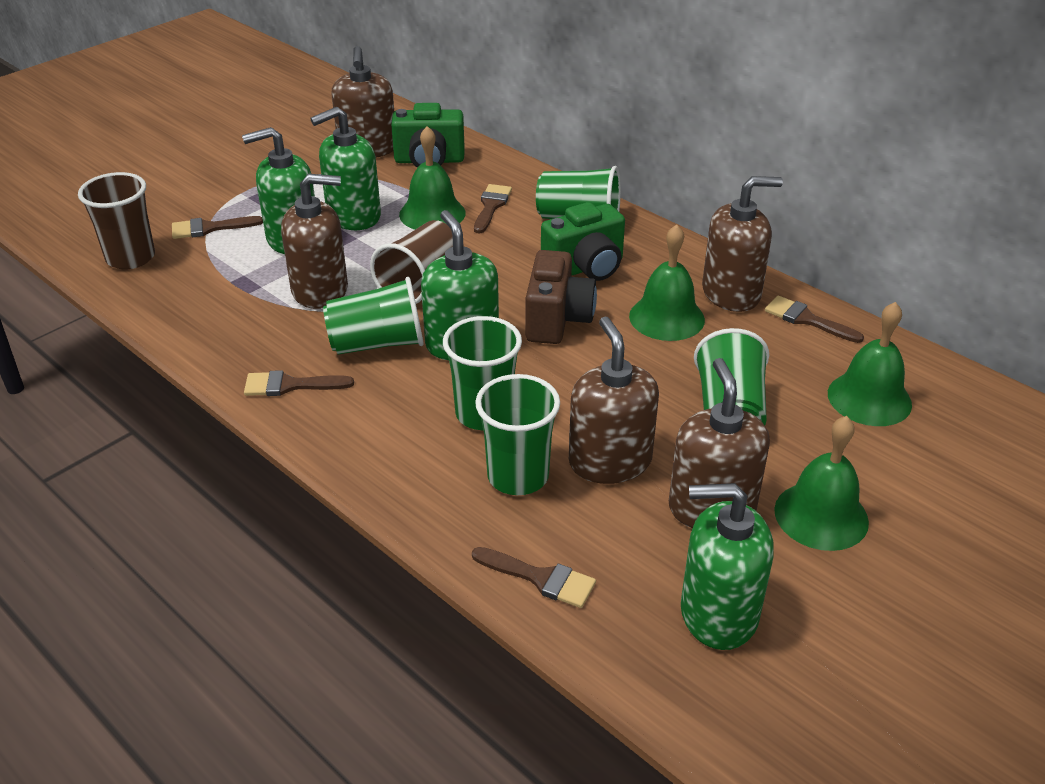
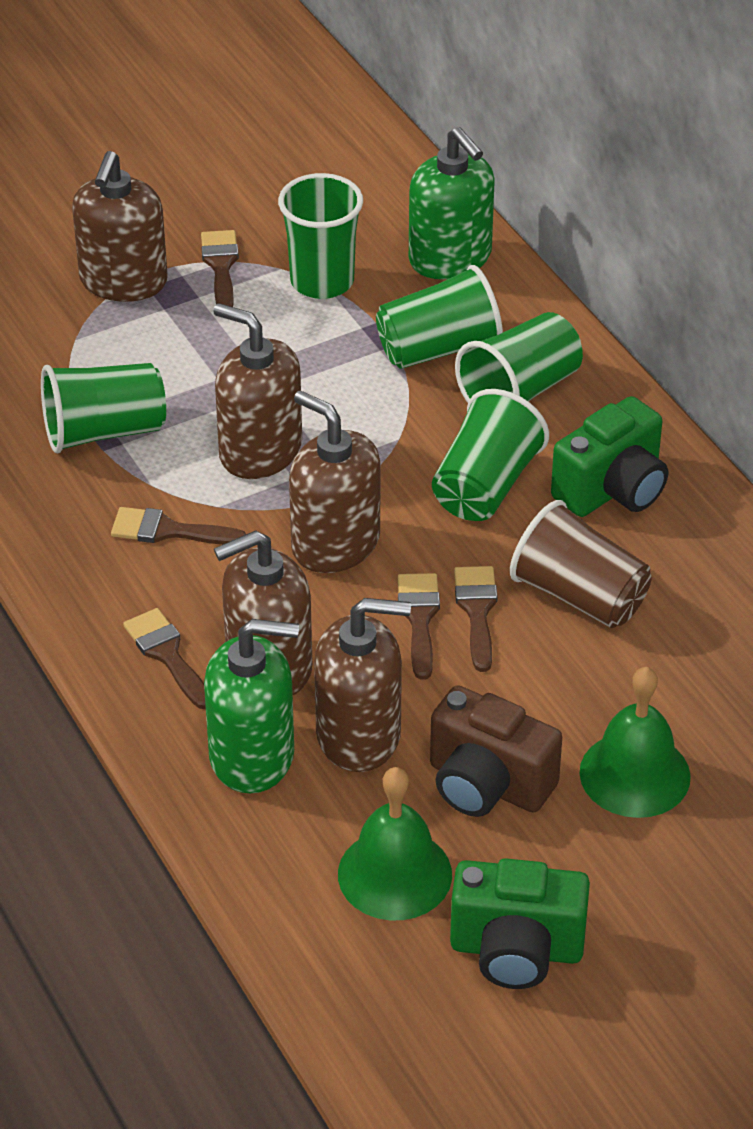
brown cup: [78,172,155,269] [370,220,453,304] = 2 -> [510,500,652,628] = 1
green bell: [399,126,466,229] [629,224,705,341] [774,416,869,551] [828,302,912,426] = 4 -> [338,767,452,920] [579,667,691,818] = 2
green soap dispenser: [242,127,315,254] [310,107,381,230] [421,210,499,360] [681,483,774,650] = 4 -> [204,619,299,793] [409,127,495,279] = 2

